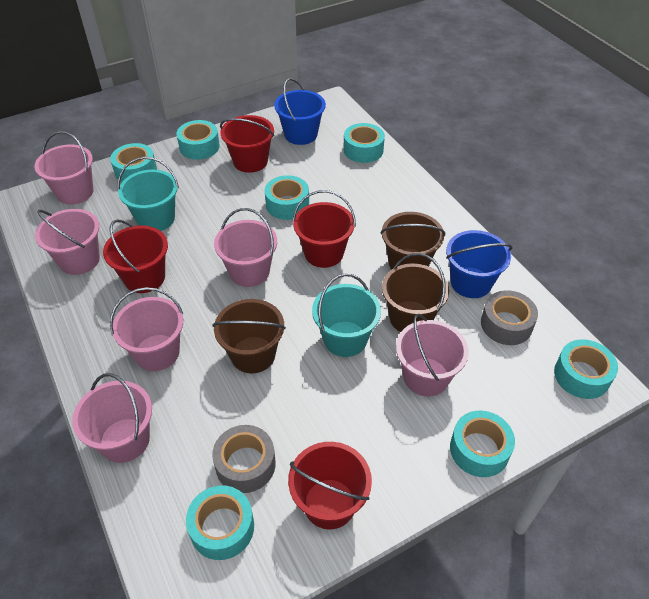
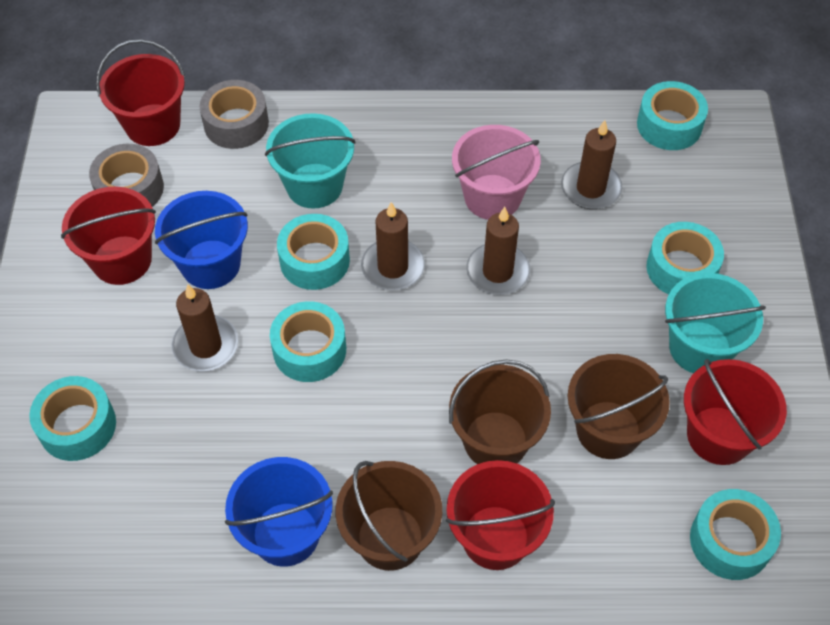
brown candle: none = 0 -> [171,284,238,372] [361,202,425,290] [466,207,530,295] [561,120,622,209] = 4
pink bucket: [35,131,93,205] [35,209,100,275] [72,373,152,463] [110,287,183,371] [214,208,277,287] [396,314,469,397] = 6 -> [452,125,541,220] = 1
turquoise tape: [110,143,157,182] [177,120,220,160] [186,485,254,560] [265,175,309,220] [343,123,385,163] [450,411,515,477] [554,339,618,399] = 7 -> [29,376,116,461] [270,301,346,382] [277,214,350,290] [637,81,708,150] [646,222,724,295] [690,489,781,580] = 6

